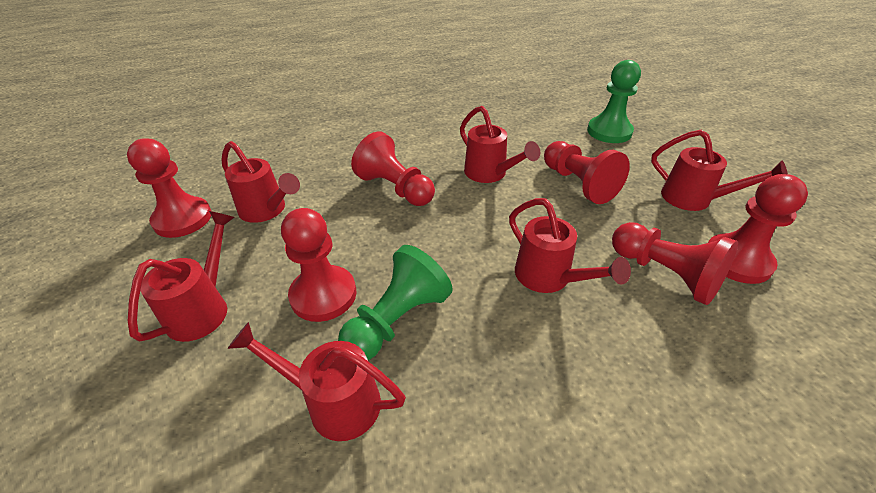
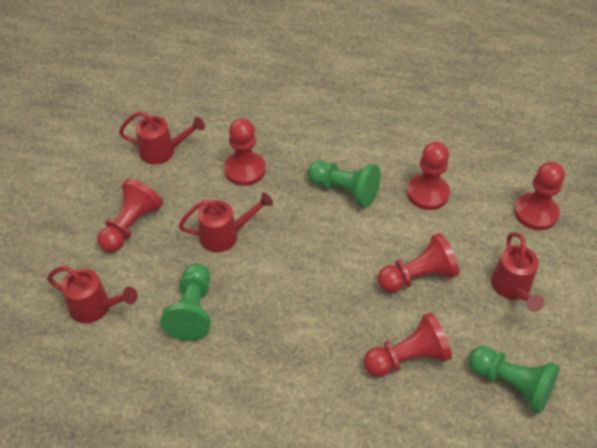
green pawn: [338,245,453,360] [587,60,641,143] = 2 -> [160,263,211,341] [308,161,380,208] [468,346,560,414] = 3
red watering can: [128,211,235,342] [221,141,300,223] [227,322,406,441] [460,106,540,183] [509,198,631,293] [651,130,788,211] = 6 -> [47,266,138,323] [119,111,205,164] [178,192,273,252] [491,232,544,312] = 4

